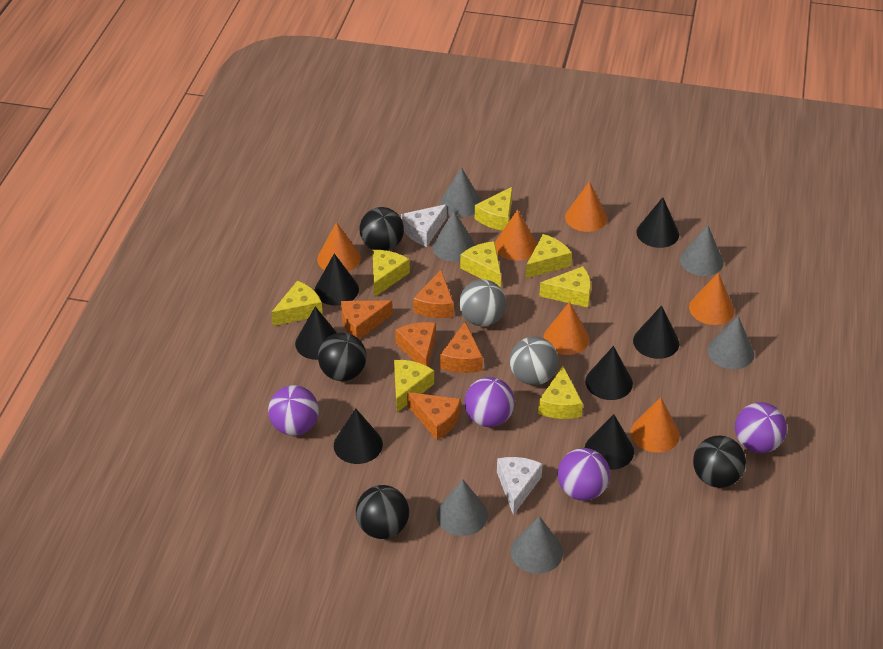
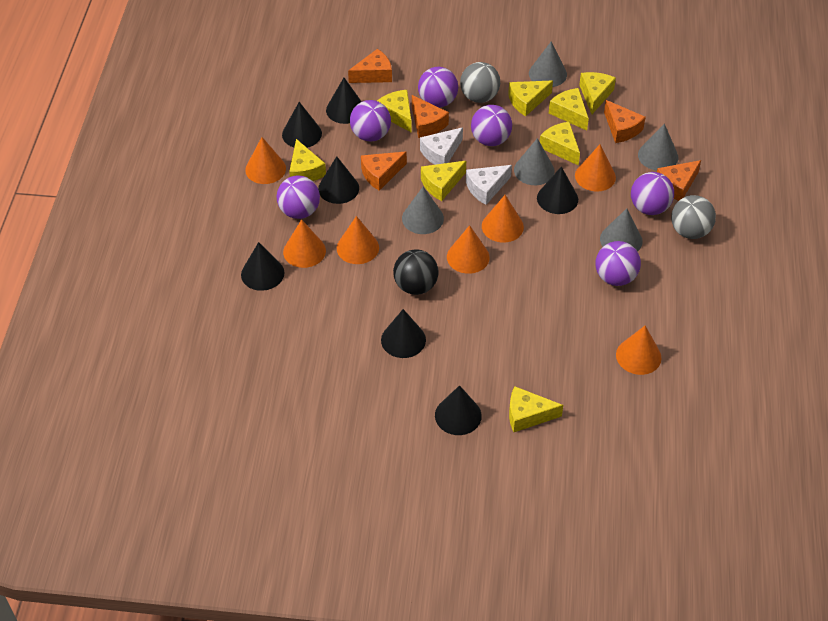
black ball: [318,333,367,381] [356,485,409,539] [360,207,404,251] [693,436,746,488] = 4 -> [393,249,438,295] = 1
grey cone: [432,211,475,262] [436,479,488,536] [440,167,481,217] [511,516,563,574] [680,225,724,276] [708,316,754,369] = 6 -> [402,187,444,234] [514,138,555,185] [529,42,567,87] [600,208,643,252] [638,124,678,171] = 5
orange cone: [317,222,361,272] [495,209,537,261] [544,302,589,355] [565,181,607,232] [631,397,680,453] [689,272,734,325] = 6 -> [245,137,286,184] [283,219,326,268] [337,216,379,264] [447,225,490,274] [482,195,524,243] [575,145,616,191] [616,326,662,375] = 7
purple ball: [268,385,319,436] [464,377,515,427] [558,448,610,501] [735,402,787,453] = 4 -> [277,175,320,219] [350,100,391,141] [418,67,458,107] [471,105,512,146] [596,241,641,286] [631,172,674,215] = 6

